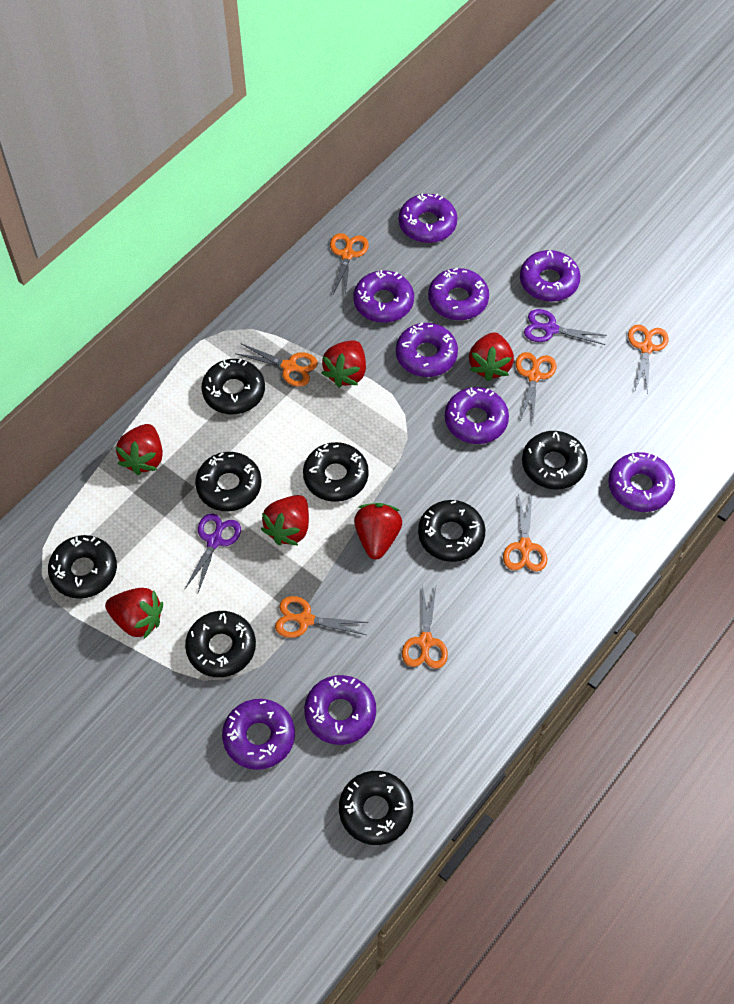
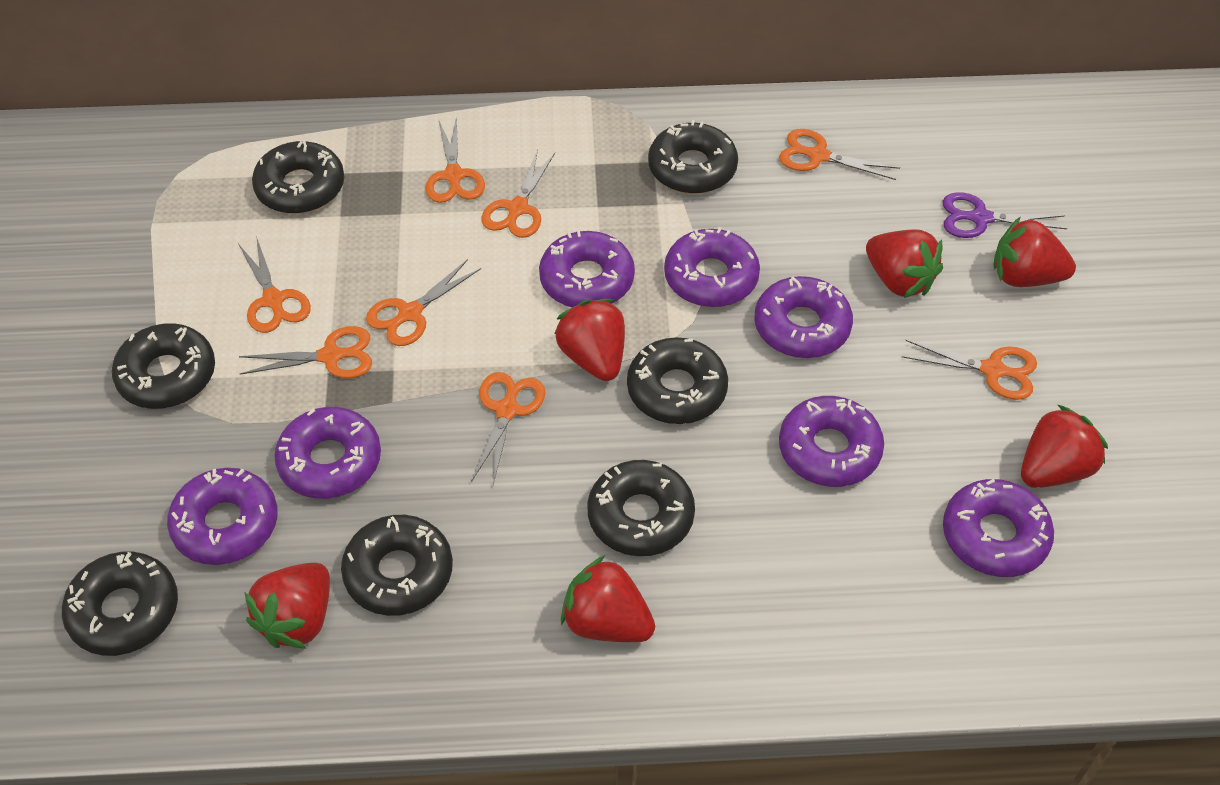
black donut: [48,535,117,599] [185,611,256,677] [195,452,262,511] [202,359,265,414] [303,442,369,502] [339,771,413,845] [418,500,485,562] [522,431,588,489] = 8 -> [62,552,178,656] [112,323,215,409] [252,140,344,214] [341,515,453,616] [587,460,695,556] [627,337,728,424] [648,120,738,194] = 7
orange scissors: [236,343,318,387] [275,596,369,638] [330,233,369,295] [402,584,448,669] [503,493,547,572] [516,352,556,420] [628,325,669,394] = 7 -> [238,236,311,333] [239,326,372,378] [366,259,481,346] [425,117,485,203] [471,372,545,484] [481,150,555,238] [779,129,900,180] [902,340,1037,400] = 8
purple donut: [222,699,295,770] [304,675,376,745] [353,270,414,323] [396,323,458,377] [399,193,457,243] [428,268,489,320] [445,387,509,444] [520,250,581,302] [608,452,675,512] = 9 -> [167,468,278,565] [274,407,381,499] [539,230,635,307] [664,227,760,307] [754,276,853,358] [779,396,884,487] [943,479,1054,577] = 7
purple scissors: [184,514,241,595] [524,309,607,345] = 2 -> [942,192,1067,238] = 1

